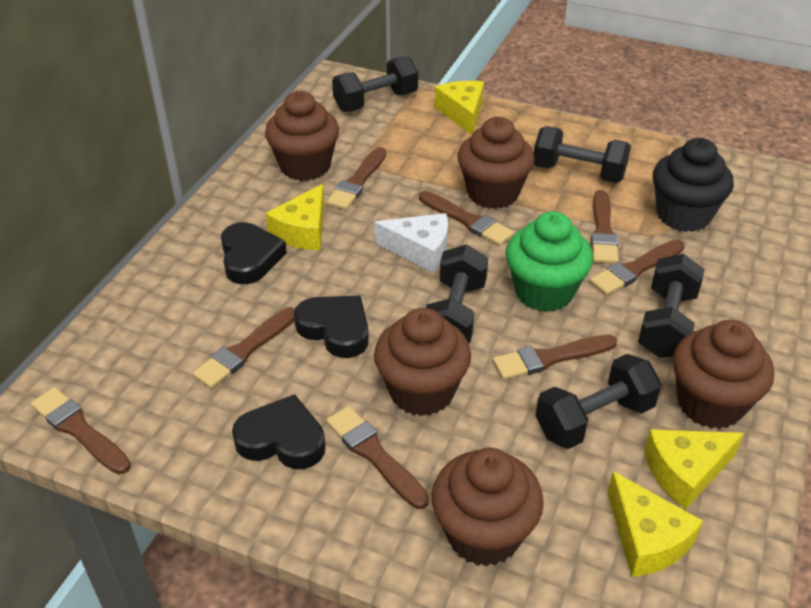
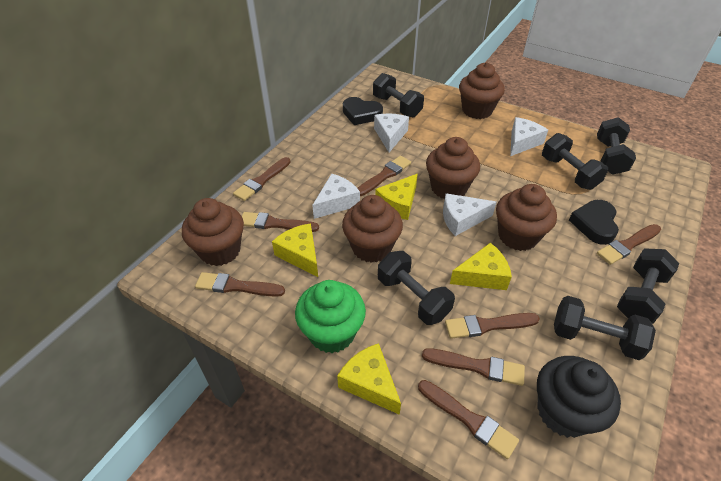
black dumbbell: [332,56,418,112] [426,244,488,343] [534,126,631,183] [535,354,662,449] [638,254,705,358] = 5 -> [373,73,424,117] [378,251,455,325] [542,133,608,190] [554,296,656,360] [597,117,636,175] [617,249,679,324] = 6
black heart: [221,222,287,284] [232,394,326,469] [294,296,369,358] = 3 -> [343,97,383,125] [569,200,619,245] = 2
white cheese: [374,213,448,273] = 1 -> [312,173,360,219] [374,113,409,153] [443,193,496,236] [510,117,548,156] = 4

